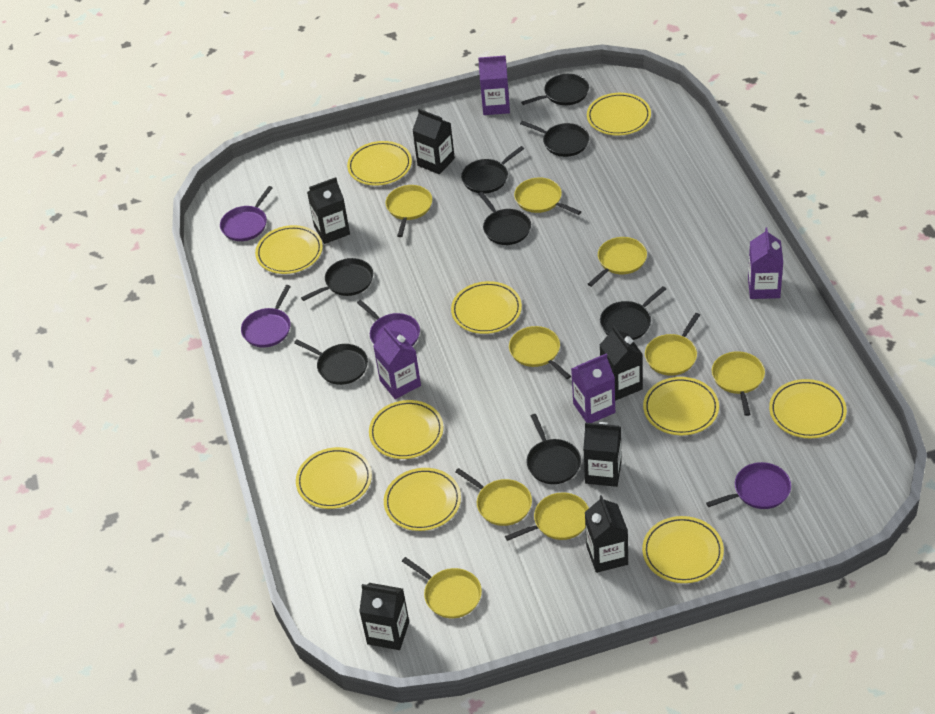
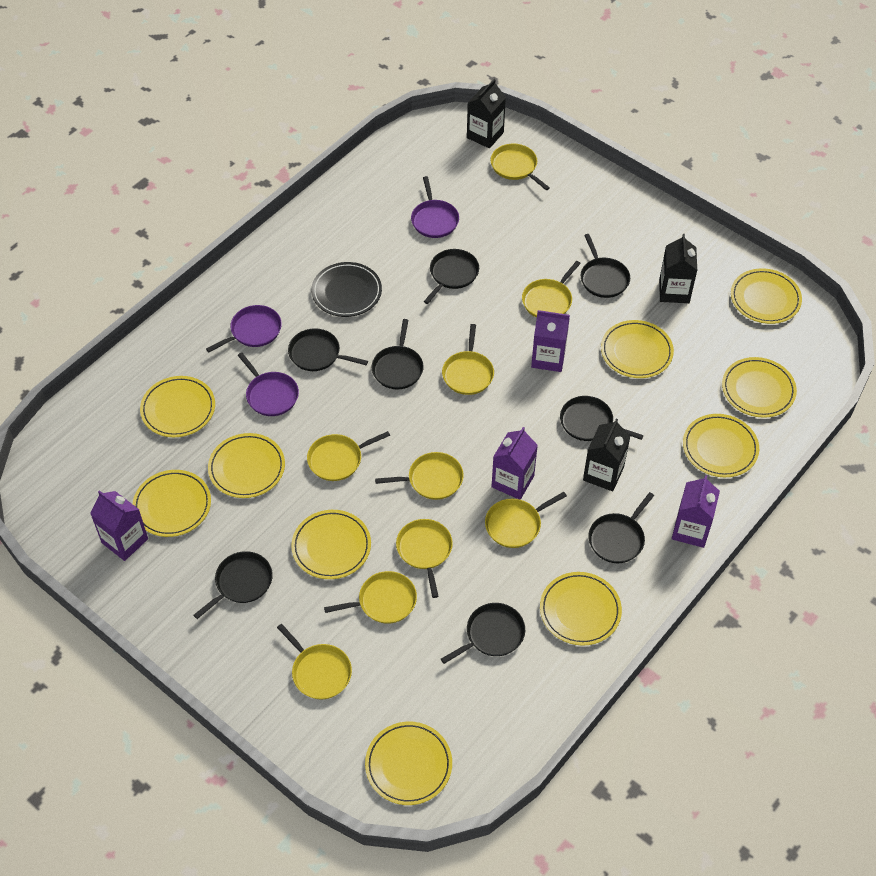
black carton: [307,177,350,244] [359,583,409,650] [412,109,455,174] [583,422,622,487] [585,495,628,573] [600,326,643,401] = 6 -> [467,79,506,148] [583,419,630,491] [659,234,697,303] = 3
black plate: none = 0 -> [311,262,382,317] = 1
purple pan: [220,186,273,241] [241,285,291,348] [357,300,420,346] [706,462,791,509] = 4 -> [206,305,282,353] [238,352,299,416] [411,176,459,238] = 3

